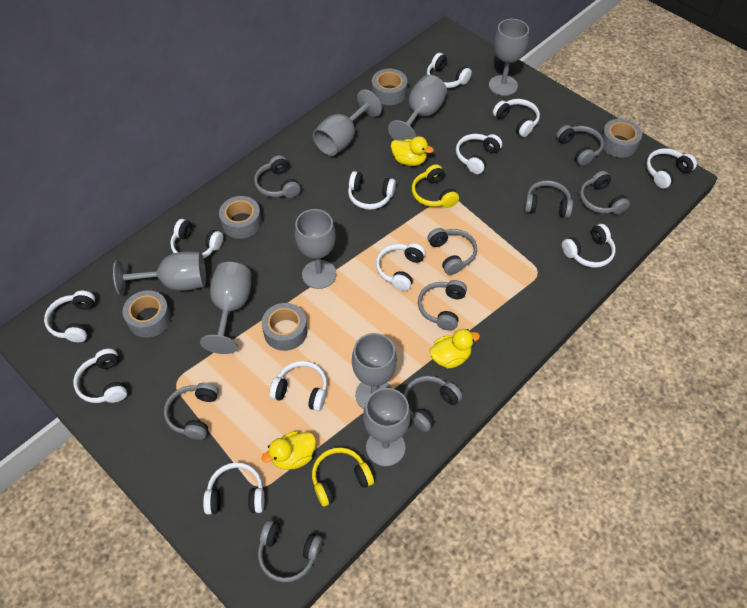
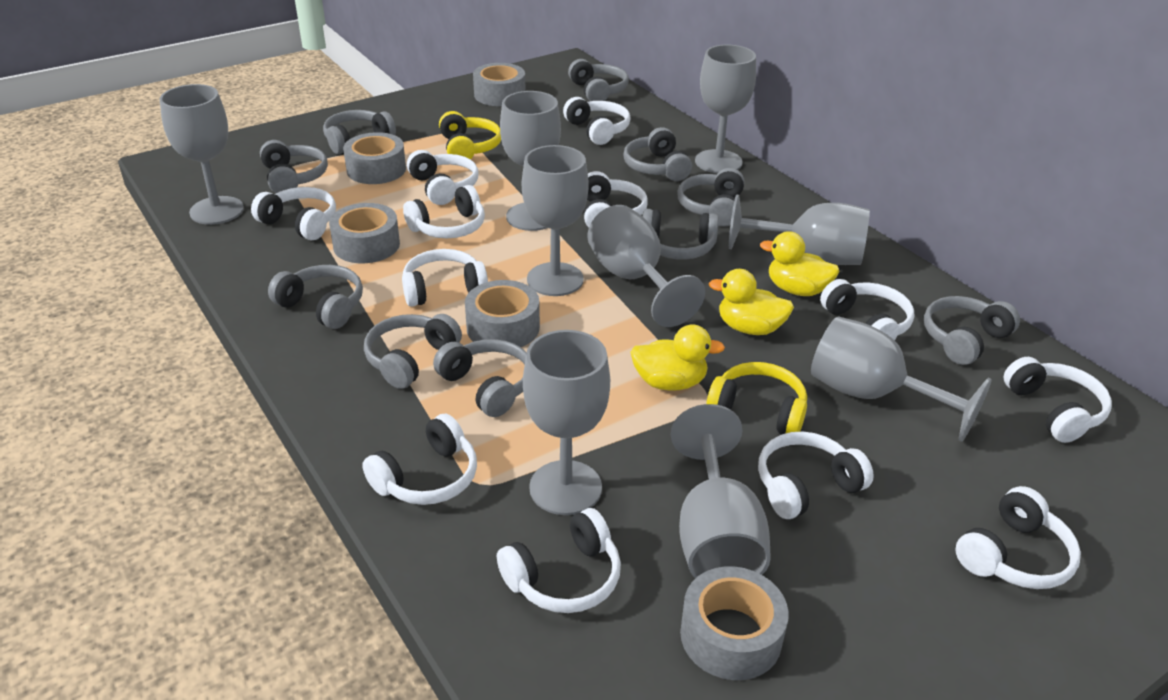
grey goblet: [113,252,206,296] [200,262,251,354] [295,209,336,289] [313,89,382,156] [352,333,397,409] [363,388,411,466] [388,75,447,141] [489,19,529,96] = 8 -> [160,84,244,225] [500,91,561,231] [522,145,589,296] [523,330,610,515] [587,205,705,327] [671,404,771,579] [695,45,756,173] [729,194,870,265] [811,316,992,442] = 9
grey headphones: [164,383,219,440] [254,155,301,198] [258,520,323,583] [403,376,462,432] [418,280,467,331] [428,228,477,275] [524,180,573,218] [556,125,604,166] [580,171,630,215] = 9 -> [260,140,328,193] [268,265,363,329] [323,110,396,154] [364,314,462,389] [433,339,526,417] [568,59,629,101] [623,127,692,181] [643,209,719,259] [678,168,744,227] [924,296,1020,365] = 10

